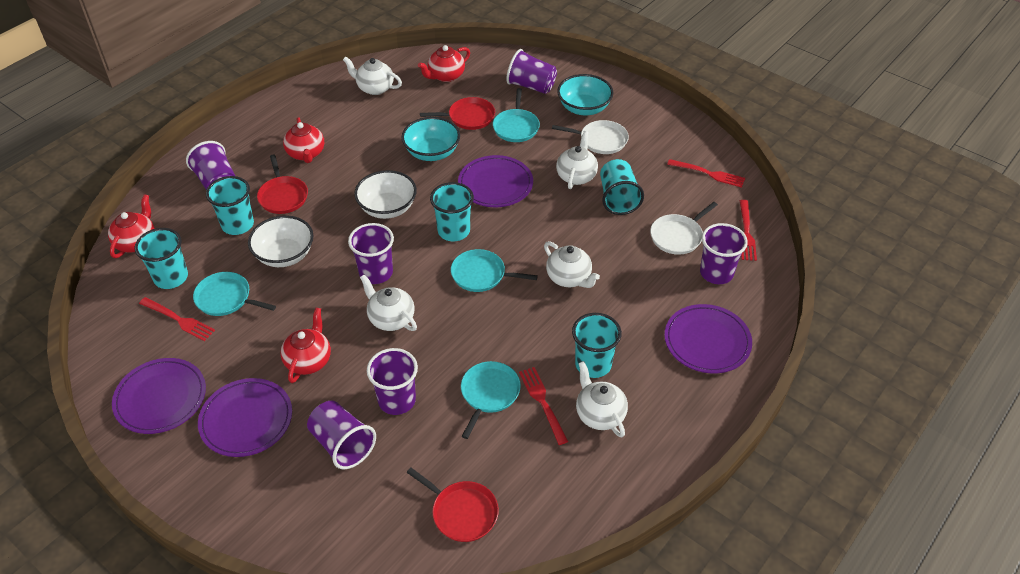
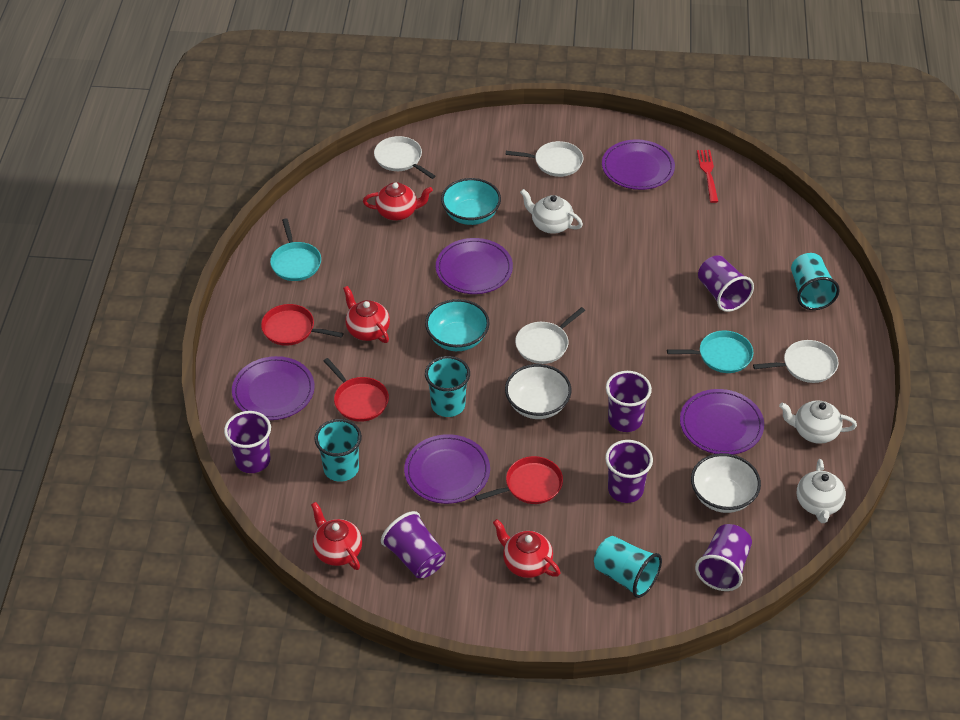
purple plate: [112,358,206,434] [198,378,292,457] [458,155,533,207] [664,304,752,373] = 4 -> [232,356,315,420] [404,434,490,504] [436,238,513,294] [602,139,675,190] [680,389,764,455] = 5
red fork: [139,297,215,341] [519,367,568,445] [667,159,745,188] [740,200,757,261] = 4 -> [697,150,718,203] = 1
turquoise cup: [134,228,188,289] [206,176,254,235] [430,182,474,241] [572,313,622,378] [600,159,644,215] = 5 -> [314,419,362,482] [425,356,470,417] [594,536,662,598] [791,253,840,310] = 4
turquoise pan: [193,272,276,316] [451,249,538,292] [461,361,521,439] [493,88,540,142] = 4 -> [270,218,321,281] [667,331,754,373] = 2
white pan: [552,120,629,154] [650,202,718,255] = 2 -> [374,136,436,179] [506,141,583,177] [515,307,585,364] [753,340,839,383] = 4
white teapot: [343,57,402,95] [360,274,417,331] [544,241,600,288] [556,131,598,189] [576,361,628,438] = 5 -> [520,189,583,234] [779,400,857,444] [796,459,846,523] = 3

